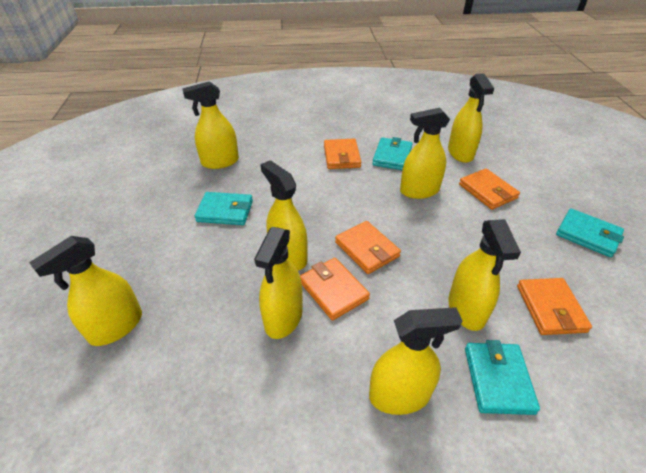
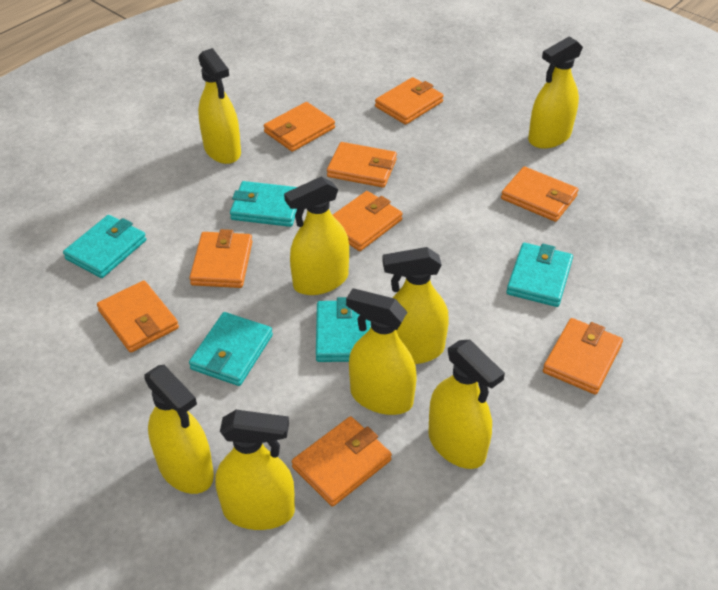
orange wallet: [300,258,370,321] [324,139,361,169] [335,221,401,274] [459,168,520,210] [517,278,592,335] = 5 -> [97,280,179,353] [189,229,253,288] [264,102,335,152] [292,416,392,507] [327,142,397,188] [333,191,403,251] [375,77,444,125] [501,166,578,222] [543,318,623,395] = 9
turquoise wallet: [194,192,253,225] [372,137,412,170] [465,340,540,415] [556,208,624,257] = 4 -> [63,215,146,278] [189,312,273,386] [230,181,297,227] [316,297,371,362] [506,243,573,307] = 5

